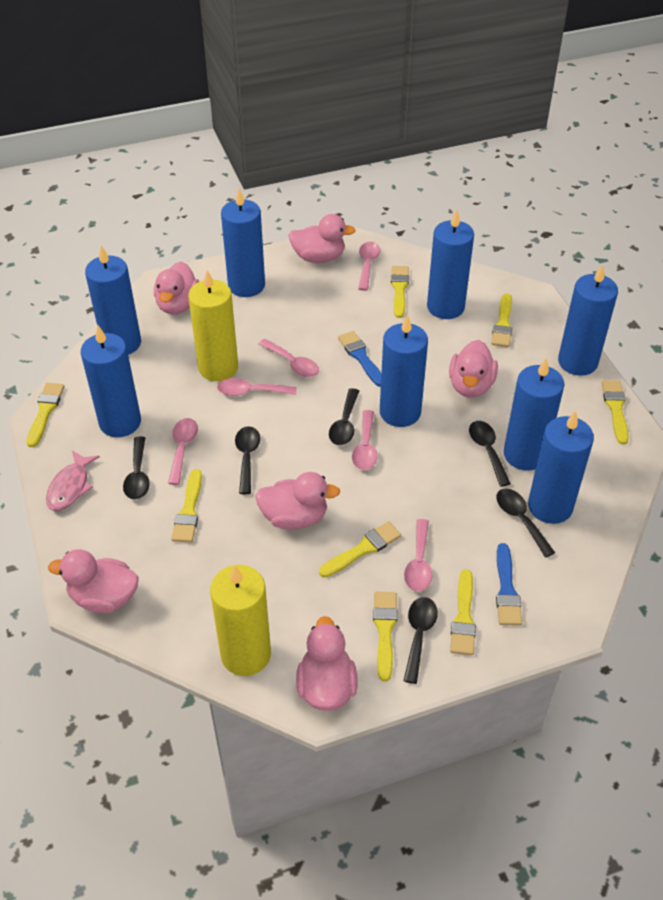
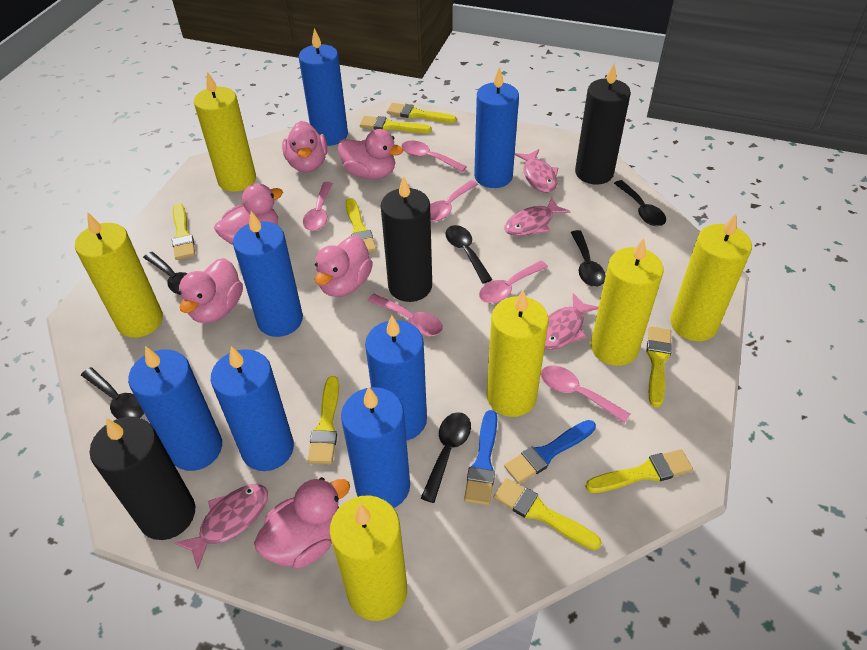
black candle: none = 0 -> [90,417,195,540] [381,176,432,302] [575,63,631,184] = 3
blue candle: [81,325,141,437] [85,246,141,355] [221,188,265,297] [380,314,428,427] [427,209,474,319] [504,358,564,471] [528,411,594,524] [558,264,618,376] = 8 -> [128,346,222,471] [211,346,294,471] [233,211,303,337] [299,28,348,146] [341,387,410,508] [365,315,427,441] [474,67,519,188] = 7
pink fish: [46,450,100,511] = 1 -> [174,484,268,569] [505,197,571,236] [515,149,558,193] [545,293,599,350] = 4
yellow candle: [188,270,238,381] [210,565,271,676] = 2 -> [75,212,163,338] [194,71,256,192] [330,495,407,621] [487,290,549,417] [591,238,663,366] [670,214,752,341] = 6

